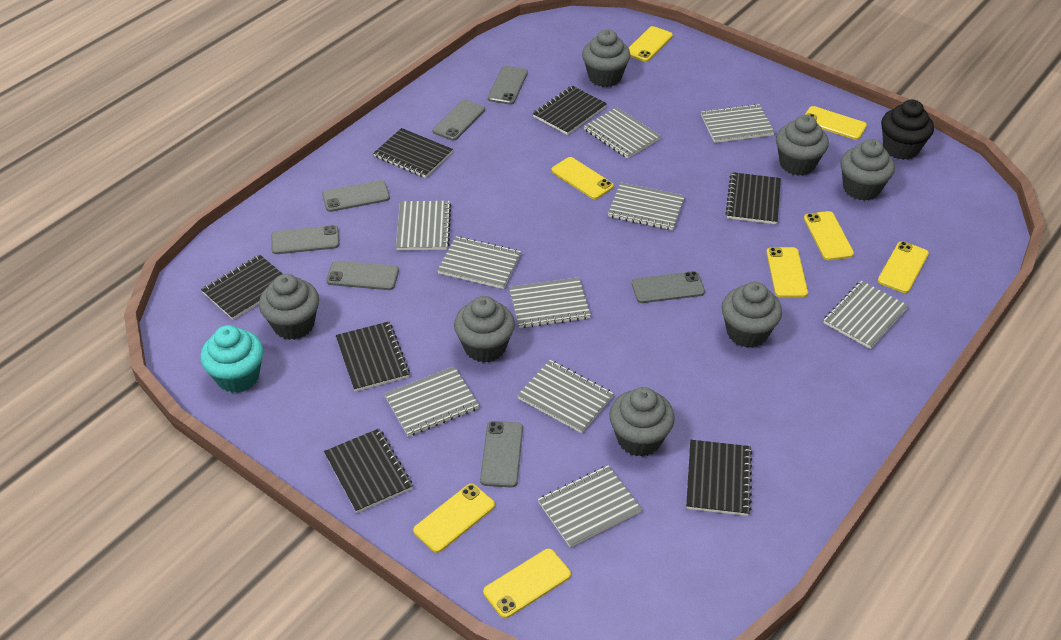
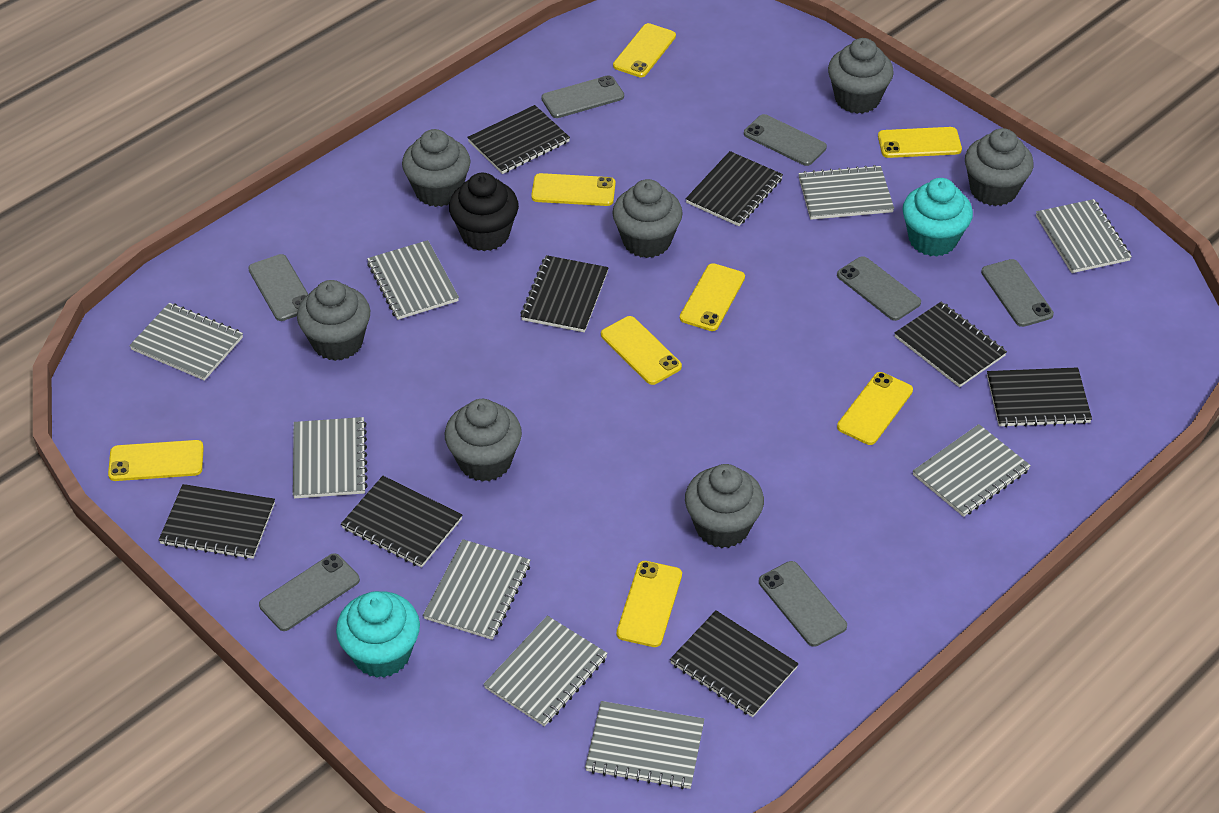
black notebook: [201,255,283,320] [324,428,412,513] [336,321,410,392] [373,128,453,178] [533,86,607,135] [686,440,752,516] [725,172,781,224] = 7 -> [159,484,275,559] [341,476,462,568] [467,105,570,174] [521,255,609,332] [670,610,799,717] [686,151,783,226] [894,302,1007,387] [987,367,1092,427] = 8
grey notebook: [384,366,479,437] [396,201,451,250] [437,236,521,289] [509,277,591,328] [517,360,614,433] [538,465,642,547] [584,107,661,159] [608,182,685,230] [701,104,775,143] [824,281,909,349] = 10 -> [129,303,243,381] [293,417,368,498] [367,240,459,320] [423,539,530,640] [483,616,608,727] [585,701,704,789] [798,165,894,220] [913,424,1031,517] [1036,199,1132,273] = 9
turquoise cupcake: [200,325,264,393] = 1 -> [336,591,420,678] [902,178,973,257] = 2

